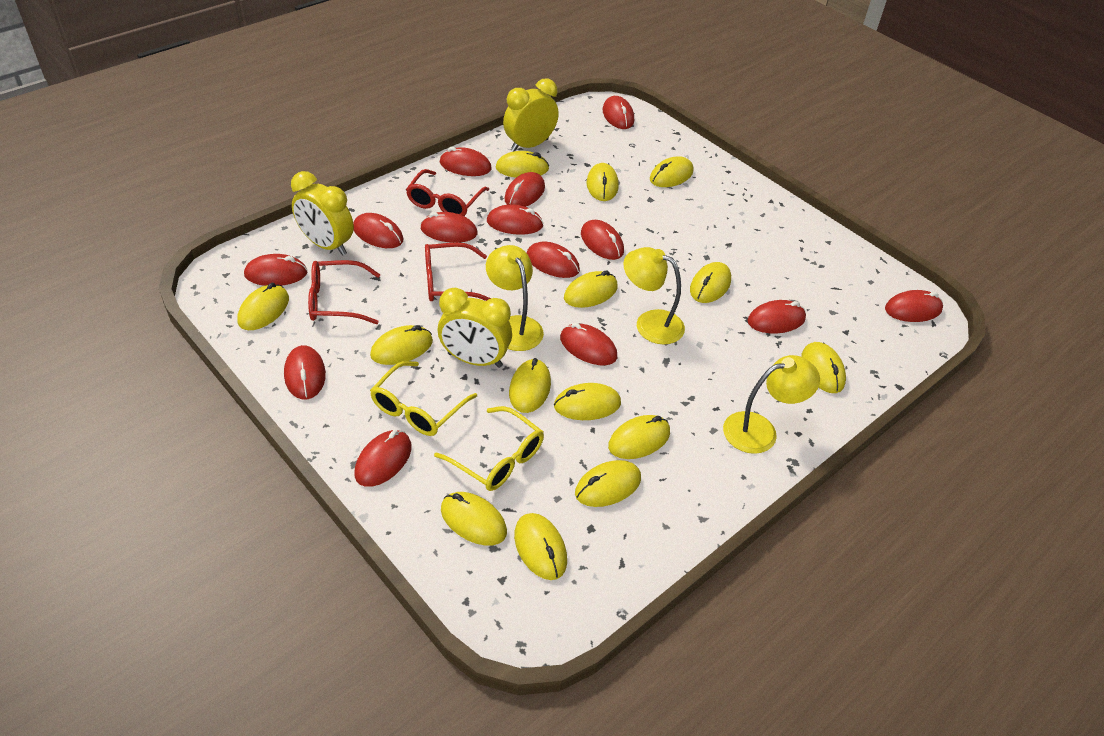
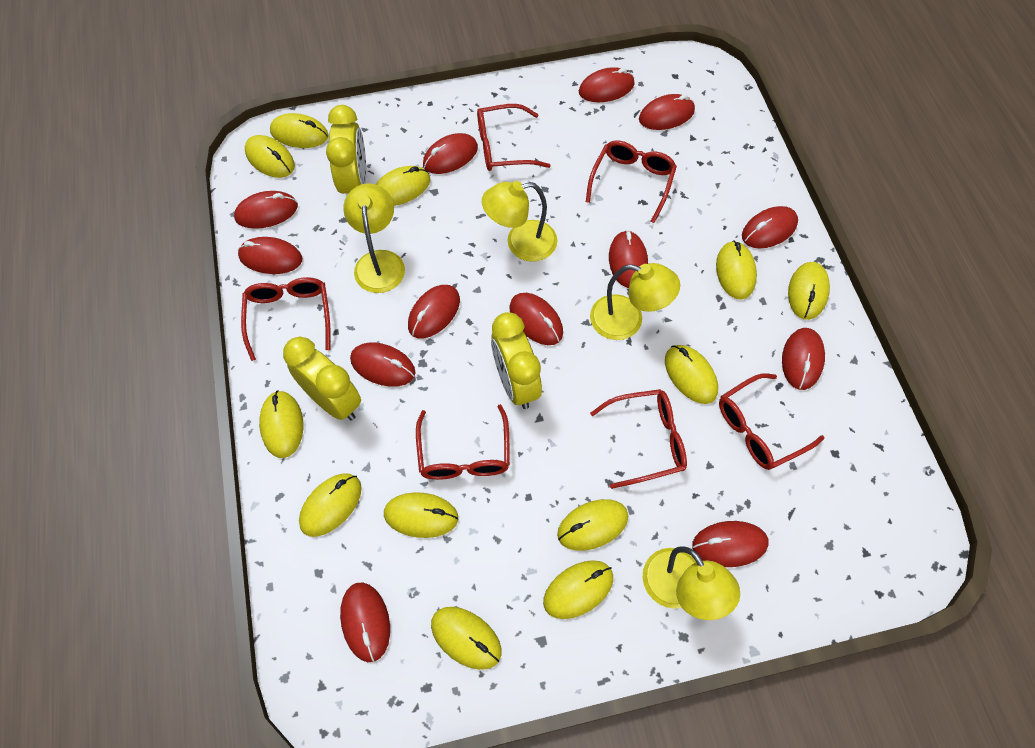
red glasses: [308,260,380,324] [406,169,489,216] [425,243,491,301] = 3 -> [241,277,330,361] [416,404,510,480] [477,104,551,171] [586,141,677,223] [590,389,687,489] [719,373,825,470] = 6
red mouse: [244,254,307,286] [284,345,326,399] [353,213,404,248] [354,430,412,487] [420,212,478,243] [440,147,492,176] [487,205,544,235] [505,172,545,207] [527,242,580,278] [560,323,617,365] [581,220,624,260] [602,96,634,129] [747,300,806,334] [885,290,943,322] = 14 -> [234,191,298,229] [238,237,302,274] [340,582,390,662] [350,342,416,387] [408,285,460,339] [423,133,478,174] [510,293,563,345] [579,67,635,102] [609,230,648,288] [639,94,695,130] [692,521,769,567] [742,206,798,249] [782,328,825,390] = 13
yellow glasses: [370,361,477,436] [434,406,544,491] = 2 -> none = 0
yellow lamp: [486,245,544,351] [623,247,685,345] [723,355,820,454] = 3 -> [343,184,405,293] [482,181,557,262] [590,263,680,340] [643,546,740,620] = 4
yellow mouse: [237,283,289,330] [370,325,433,365] [441,492,507,545] [496,151,549,178] [509,358,551,413] [514,513,567,580] [554,383,621,420] [564,270,618,308] [575,460,641,507] [587,163,619,201] [608,415,670,459] [650,156,693,187] [690,262,731,303] [801,342,846,393] = 14 -> [245,135,295,178] [259,391,303,458] [270,113,329,148] [299,473,362,537] [376,166,431,206] [384,492,459,538] [431,607,502,670] [543,560,613,619] [557,499,628,551] [665,345,718,404] [716,241,757,300] [788,262,830,320] = 12

